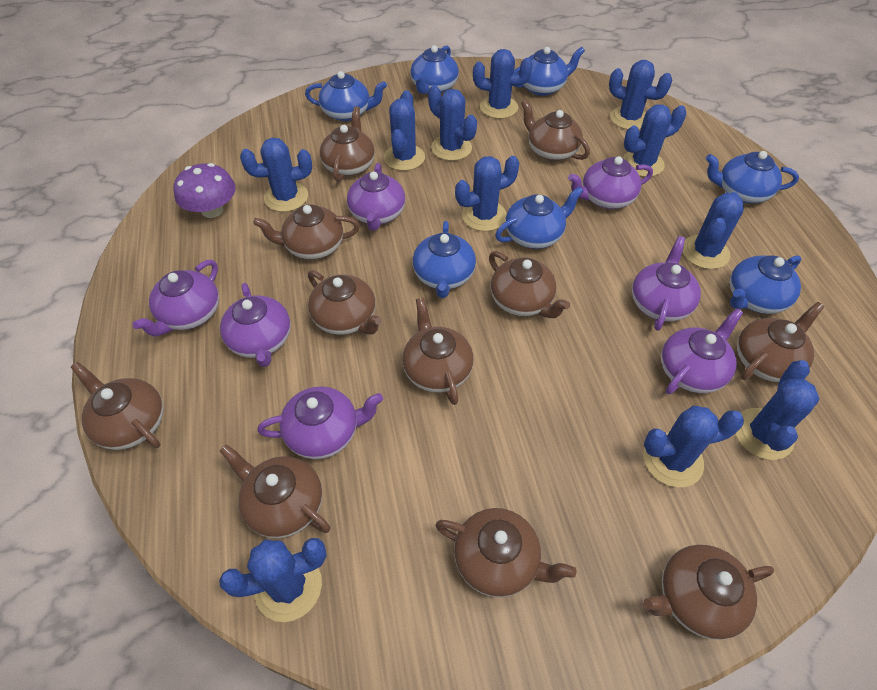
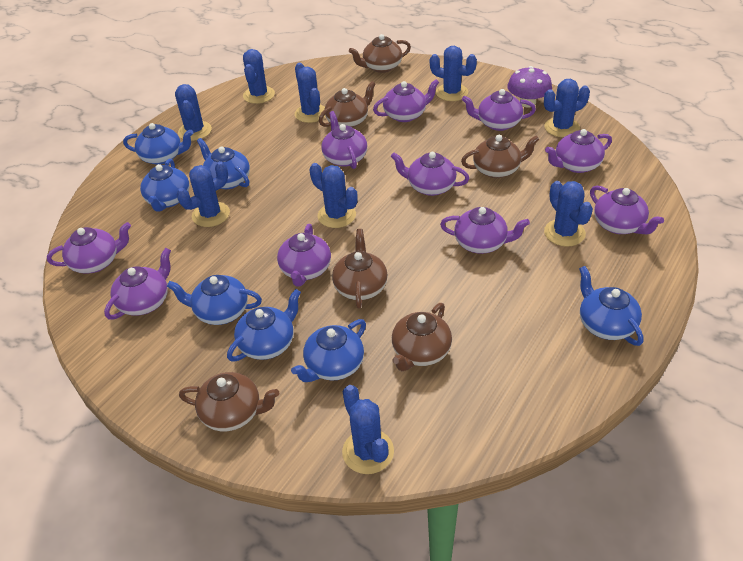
blue cactus: [219,538,327,622] [240,138,312,212] [384,90,425,171] [428,85,477,161] [455,156,519,231] [473,49,533,119] [609,60,672,130] [623,104,686,177] [643,406,744,487] [682,192,744,269] [735,360,819,460] = 11 -> [175,84,212,141] [177,161,230,227] [243,49,275,104] [295,63,326,123] [309,163,358,228] [342,385,394,474] [430,46,477,101] [544,79,590,137] [544,181,593,247] = 9
brown teapot: [71,362,163,450] [220,444,330,538] [253,205,360,260] [308,270,382,335] [320,106,375,182] [402,297,474,405] [435,508,577,597] [489,251,570,318] [521,99,590,161] [643,545,774,640] [737,302,824,382] = 11 -> [179,372,279,431] [319,81,376,128] [332,229,388,309] [349,34,411,73] [392,303,452,371] [461,135,540,178] = 6
purple teapot: [132,260,219,337] [220,283,291,367] [258,386,383,459] [347,163,405,231] [568,156,653,209] [632,236,701,331] [661,308,743,394] = 7 -> [47,222,131,274] [104,248,171,320] [277,224,331,287] [321,111,367,169] [373,79,440,122] [391,152,469,196] [440,207,530,254] [462,89,536,131] [545,129,612,173] [590,186,664,234] = 10

